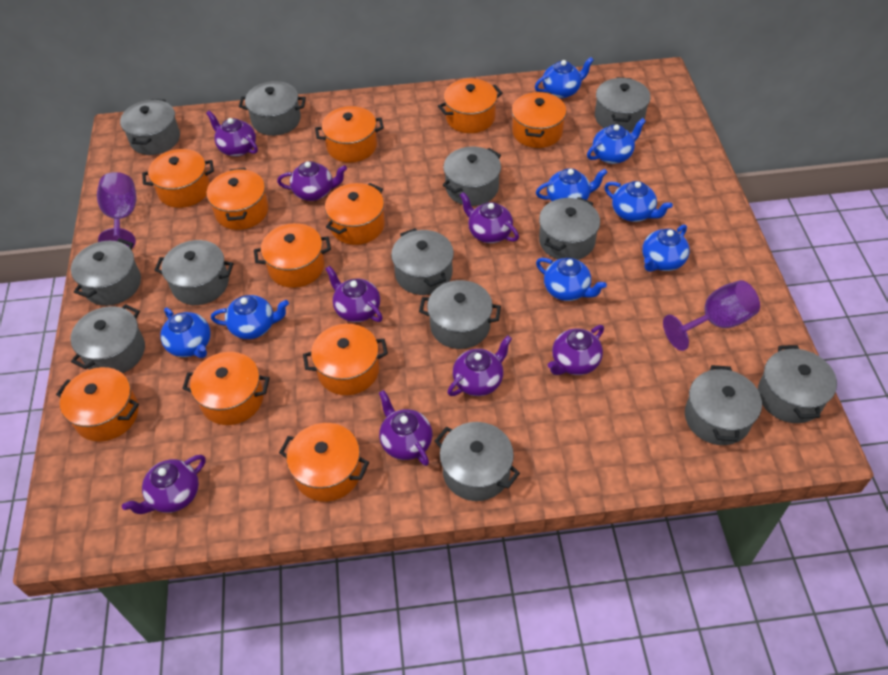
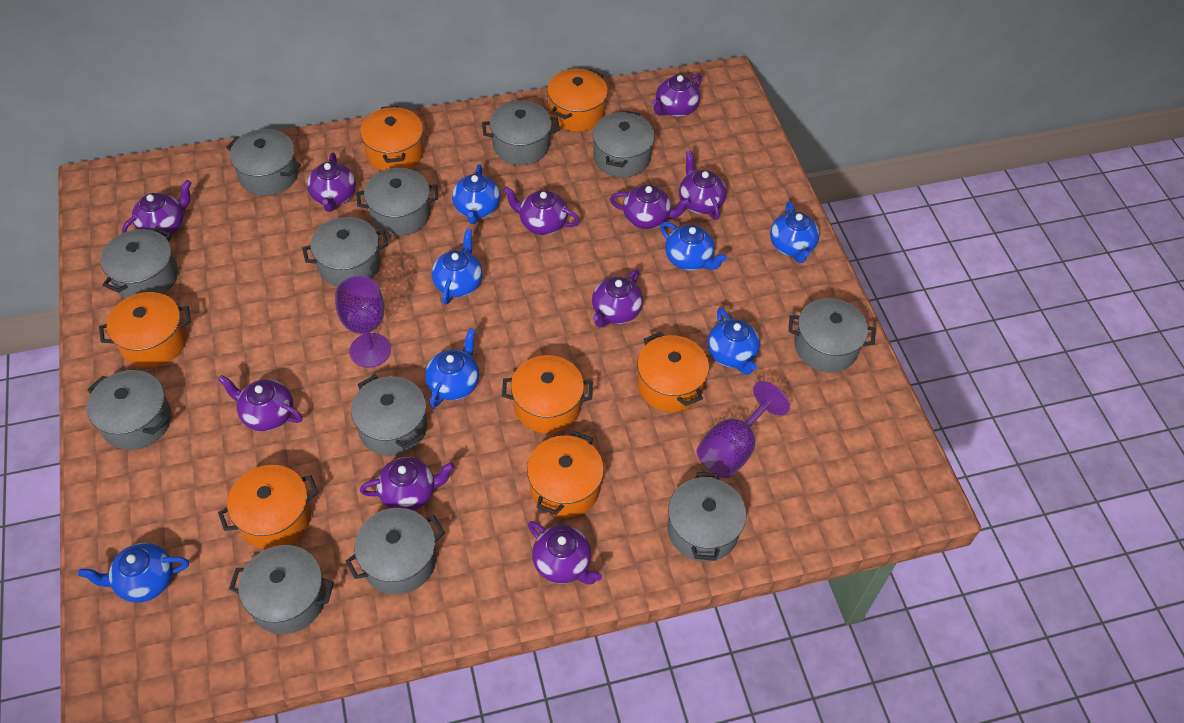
blue teapot: [160,308,211,358] [211,295,289,339] [535,57,594,98] [536,168,608,201] [536,258,607,301] [587,118,646,164] [604,181,673,222] [642,224,690,272] = 8 -> [78,543,189,603] [425,328,479,408] [432,229,482,305] [452,164,500,224] [660,222,727,271] [707,308,760,375] [770,201,819,263] = 7
grey pot: [70,304,145,373] [71,238,141,306] [120,99,180,155] [154,240,234,305] [239,81,306,136] [391,228,454,295] [419,280,501,349] [435,422,520,501] [443,147,501,206] [539,197,600,260] [595,77,651,132] [685,365,762,445] [758,345,837,423] = 13 -> [87,370,172,450] [101,227,178,298] [226,129,301,196] [229,545,334,634] [302,217,388,287] [346,508,445,594] [351,375,427,456] [357,168,438,236] [482,100,560,165] [592,111,655,177] [667,472,746,562] [788,298,876,372] = 12
orange pot: [56,367,139,442] [142,149,214,208] [182,352,270,425] [207,168,269,230] [254,223,331,288] [279,423,369,502] [303,324,388,395] [315,106,384,163] [325,183,385,245] [438,79,503,133] [512,91,566,148] = 11 -> [99,292,191,368] [218,465,319,549] [360,106,424,171] [502,355,593,433] [527,431,604,518] [547,69,608,132] [637,332,709,412] = 7
purple teapot: [122,455,206,514] [206,110,258,157] [277,161,347,201] [326,266,383,322] [379,390,432,466] [448,335,512,396] [460,192,519,243] [548,325,604,375] = 8 -> [122,180,191,237] [218,375,303,431] [307,152,356,212] [360,457,455,511] [503,186,580,235] [528,521,602,585] [592,269,643,327] [610,185,691,229] [652,74,702,117] [679,151,727,220] = 10

